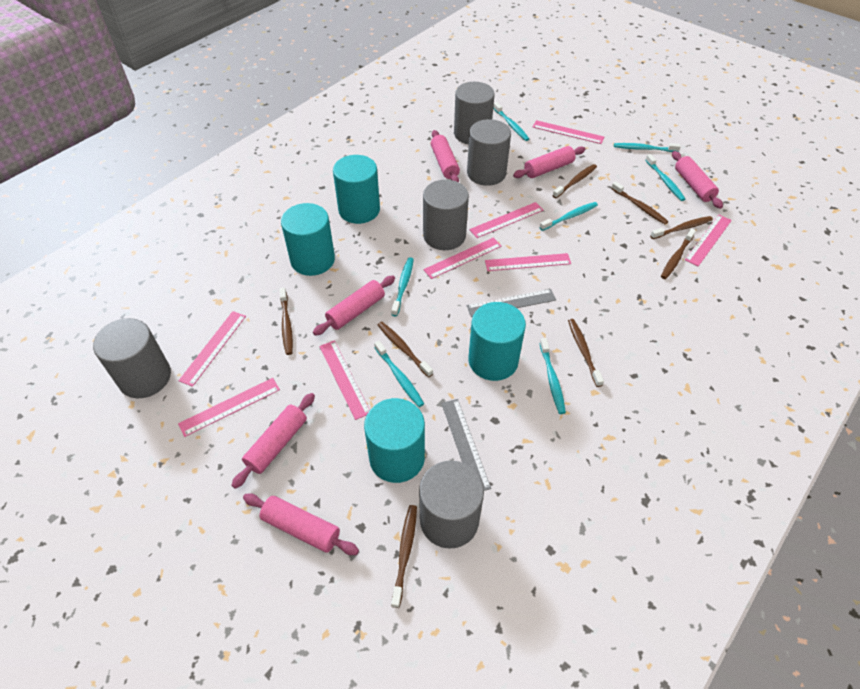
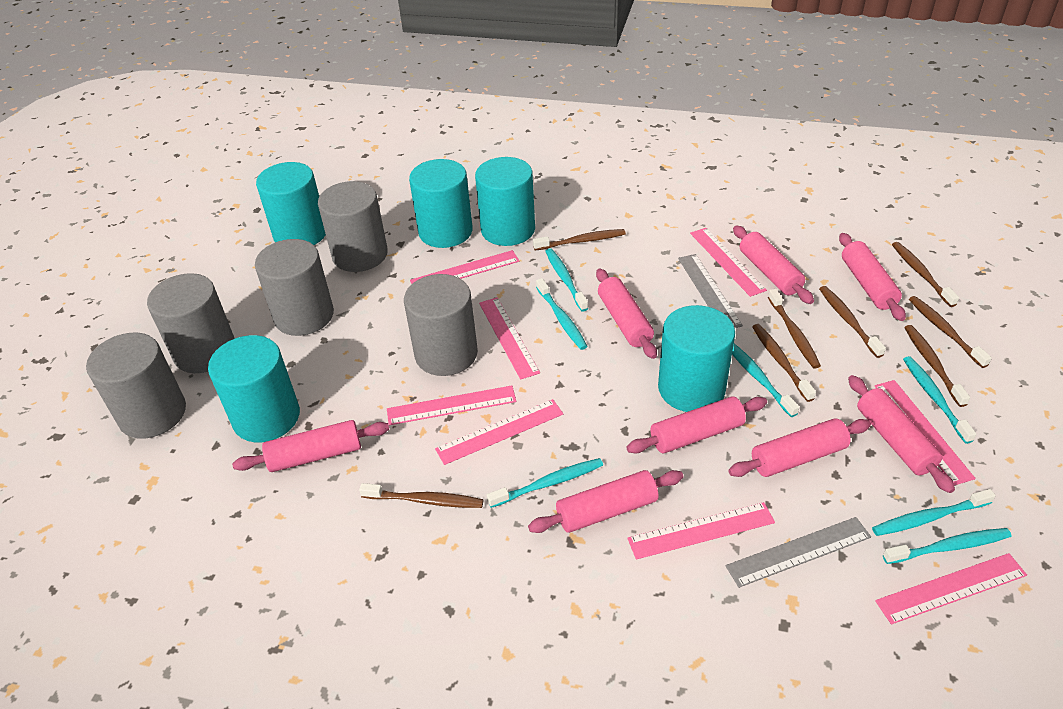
pink rolling pin: [231,393,315,489] [243,494,359,555] [313,276,395,336] [431,130,460,182] [513,146,585,178] [672,151,723,209] = 6 -> [232,420,389,472] [528,470,684,533] [596,269,657,359] [626,396,767,454] [729,419,871,477] [733,225,814,304] [839,233,906,321] [848,375,955,493] = 8
turquoise cylinder: [281,203,335,276] [333,155,380,224] [364,398,425,483] [468,302,526,381] = 4 -> [208,335,300,442] [256,162,326,245] [409,159,473,248] [475,157,535,246] [658,305,735,412] = 5

